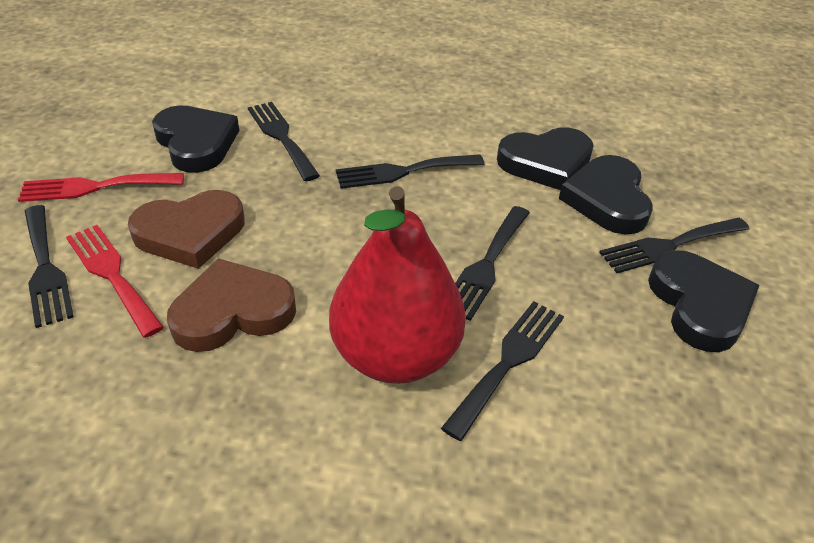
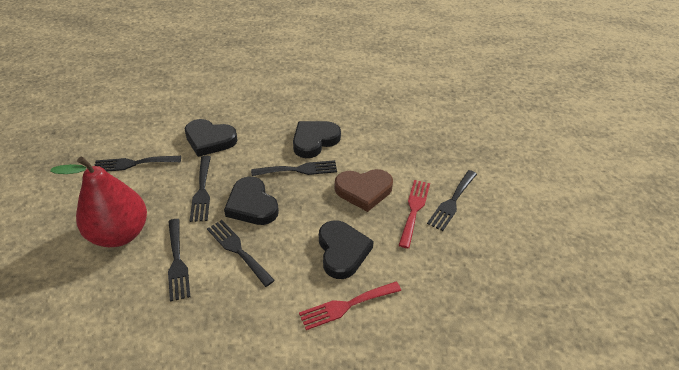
brown heart: [128,190,245,269] [167,258,296,352] = 2 -> [335,169,393,212] = 1

